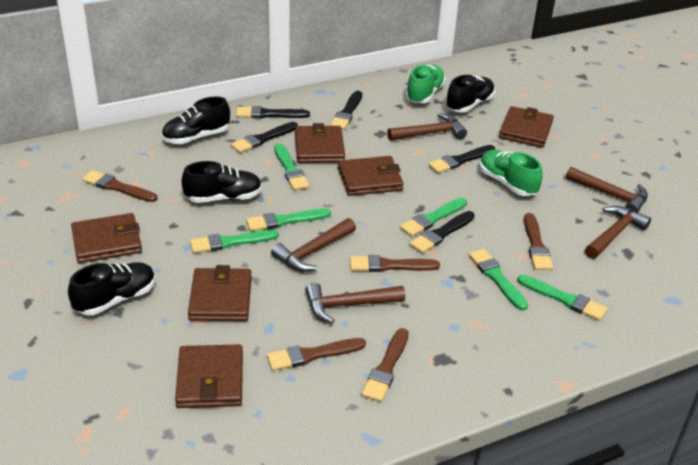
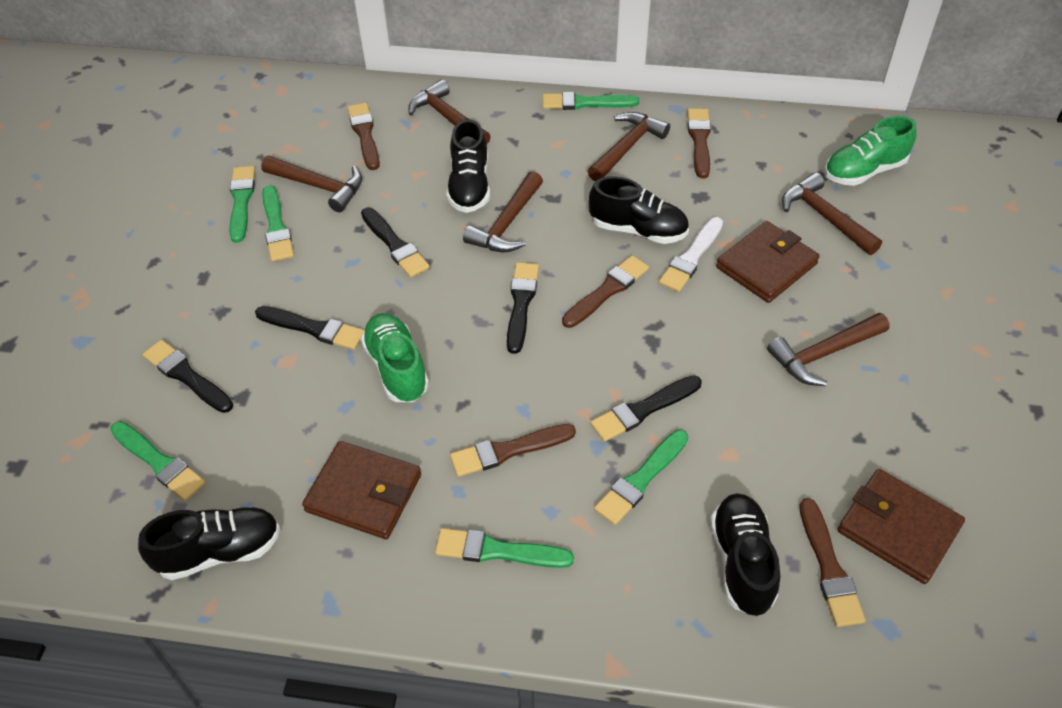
brown hammer: [271,218,356,272] [305,283,405,324] [387,113,467,141] [566,167,648,213] [585,206,651,259] = 5 -> [261,156,362,212] [408,80,491,144] [463,171,543,252] [588,112,670,181] [767,313,890,386] [782,172,882,255] = 6
brown wallet: [71,213,142,263] [175,344,243,408] [188,265,252,321] [295,123,345,163] [338,156,404,196] [499,106,554,148] = 6 -> [302,441,421,539] [716,221,820,303] [838,469,965,584] = 3
white brush: none = 0 -> [659,217,723,292] = 1

